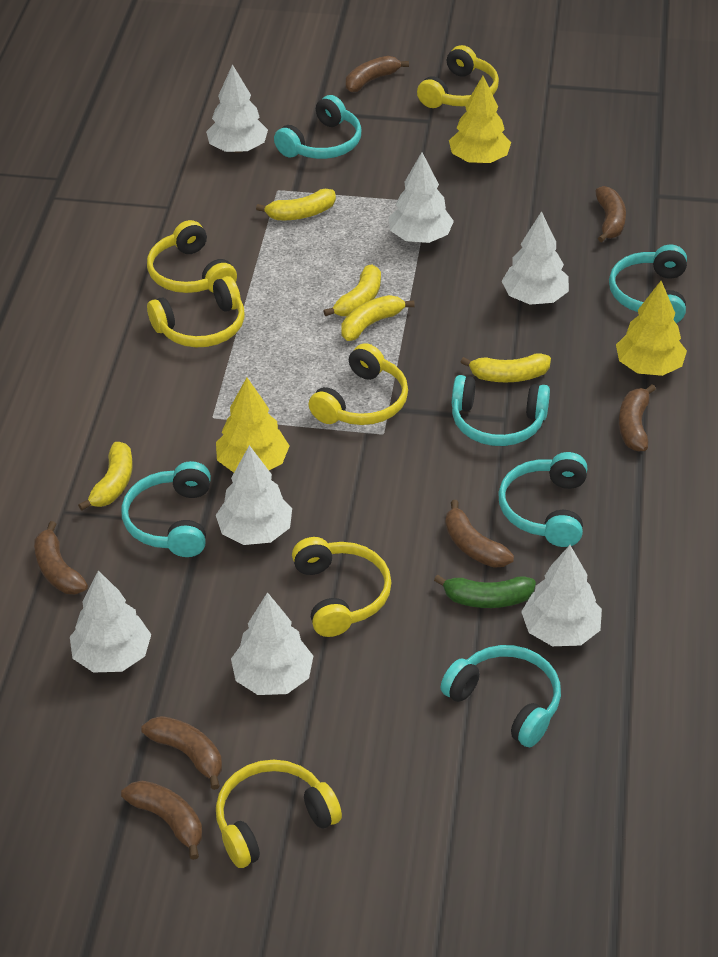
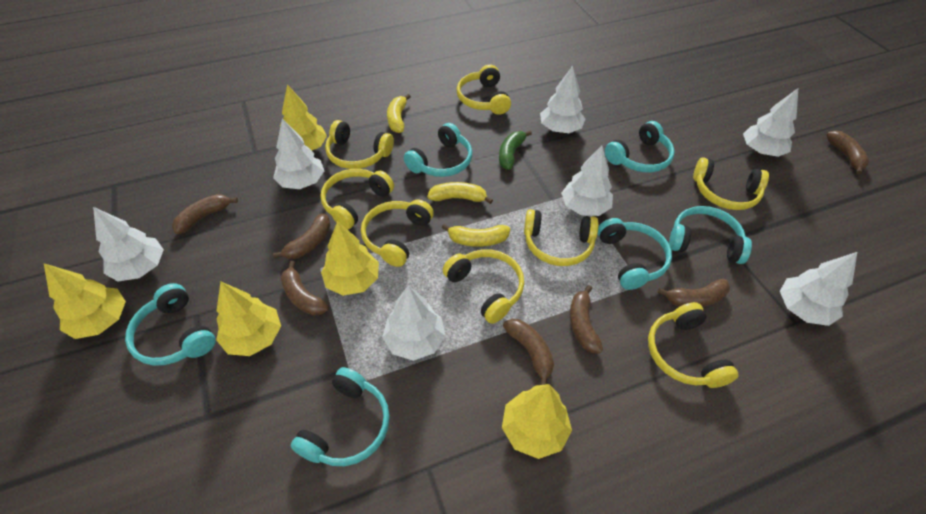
yellow banana: [78,442,133,511] [256,189,336,220] [324,265,381,316] [341,295,415,341] [460,353,551,382] = 5 -> [387,94,411,133] [427,182,493,204] [442,224,510,247] = 3
yellow headphones: [147,220,237,293] [147,276,245,347] [216,760,342,868] [292,537,392,637] [308,343,408,425] [417,45,499,108] = 6 -> [320,169,394,229] [325,120,394,169] [361,200,434,267] [443,249,524,324] [457,65,511,115] [524,209,599,266] [648,302,739,388] [693,157,769,210] = 8
yellow tree: [216,378,289,473] [449,76,511,164] [616,281,687,376] = 3 -> [44,263,126,339] [216,282,281,356] [280,84,327,151] [321,221,379,296] [502,384,572,459] = 5

